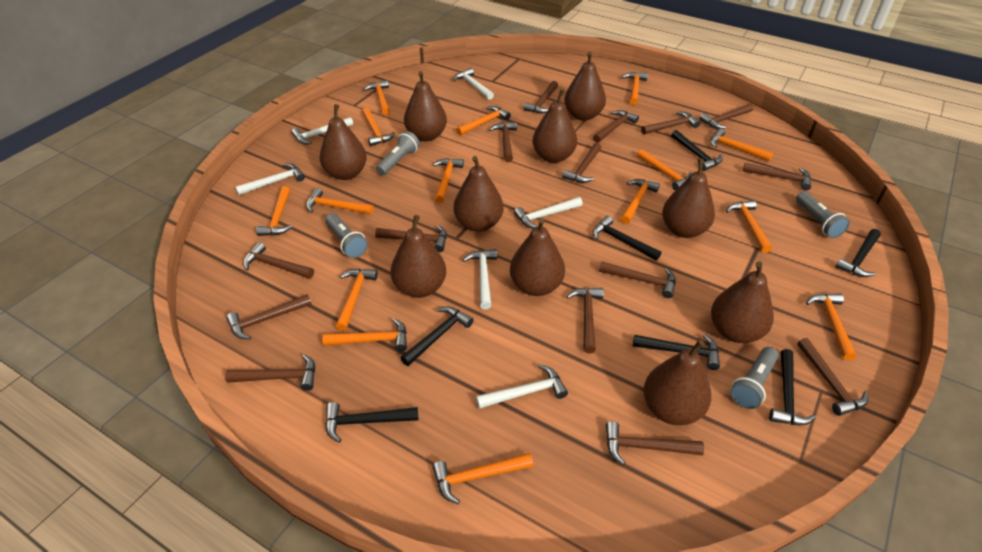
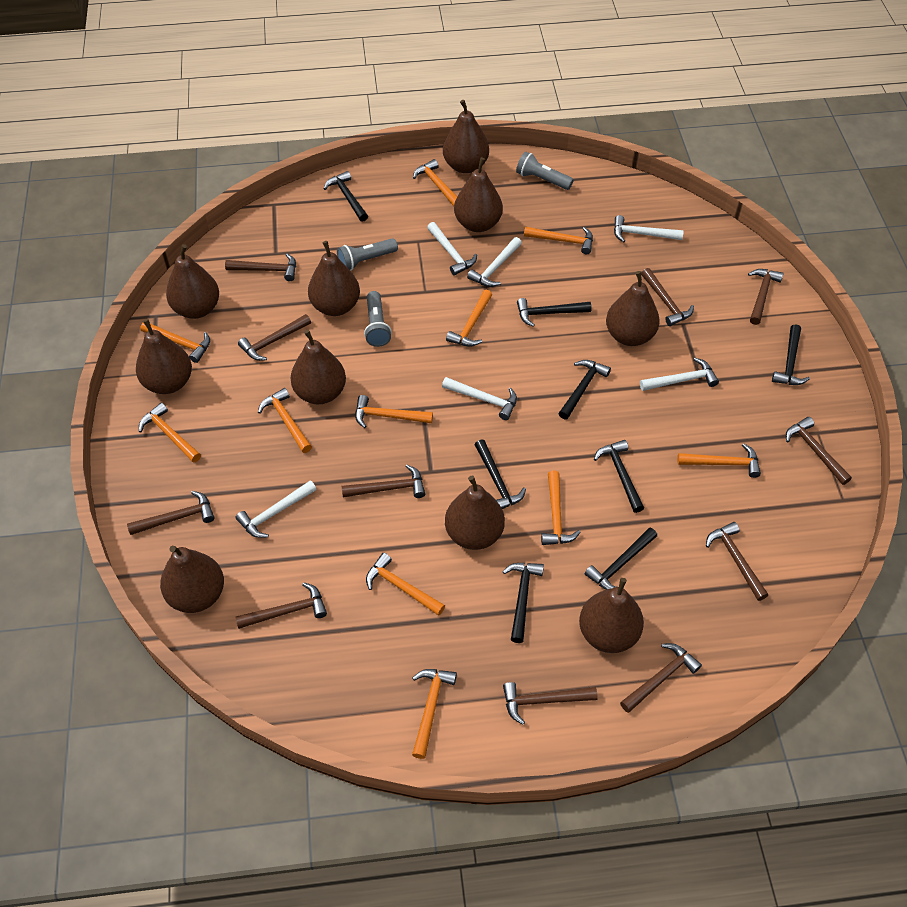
black hammer: [325,402,418,443] [401,307,474,366] [593,215,661,261] [633,334,720,370] [671,130,723,171] [769,349,816,425] [835,229,881,277] = 7 -> [324,171,368,222] [475,439,526,509] [502,563,544,643] [517,298,592,327] [558,360,611,420] [585,527,657,590] [594,440,644,513] [772,324,810,385] = 8
brown hammer: [225,354,315,391] [226,294,312,340] [243,242,314,279] [375,225,447,252] [489,122,517,162] [524,81,558,114] [562,143,601,183] [566,288,604,353] [593,110,639,143] [599,261,676,298] [606,421,704,465] [641,111,700,135] [700,103,753,129] [743,163,811,191] [797,338,868,416] = 15 -> [127,491,215,535] [225,253,296,281] [236,582,327,629] [238,314,311,361] [342,465,425,498] [503,682,598,725] [620,643,702,713] [641,268,694,326] [706,522,768,601] [748,269,784,325] [786,417,852,485] = 11
grey flashlight: [325,213,368,258] [376,131,420,175] [730,347,779,409] [796,192,850,238] = 4 -> [337,238,398,271] [364,291,392,347] [516,152,574,190] = 3
orange hammer: [256,186,292,236] [306,188,374,214] [322,318,407,351] [335,269,378,331] [362,108,395,146] [364,80,390,115] [433,158,464,203] [433,453,533,504] [456,106,511,136] [621,179,660,224] [622,72,648,105] [637,150,692,190] [710,129,773,161] [726,200,772,253] [806,293,856,360] = 15 -> [139,403,201,463] [140,322,210,363] [258,388,312,453] [355,395,433,428] [366,553,445,616] [412,669,457,759] [413,159,457,206] [446,290,492,347] [524,227,593,254] [541,471,581,545] [677,443,761,478] = 11

